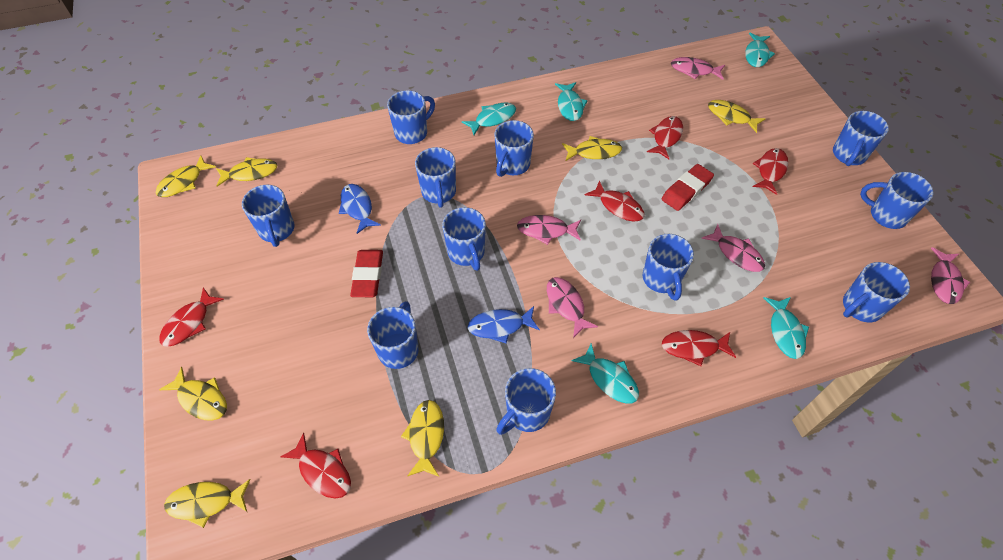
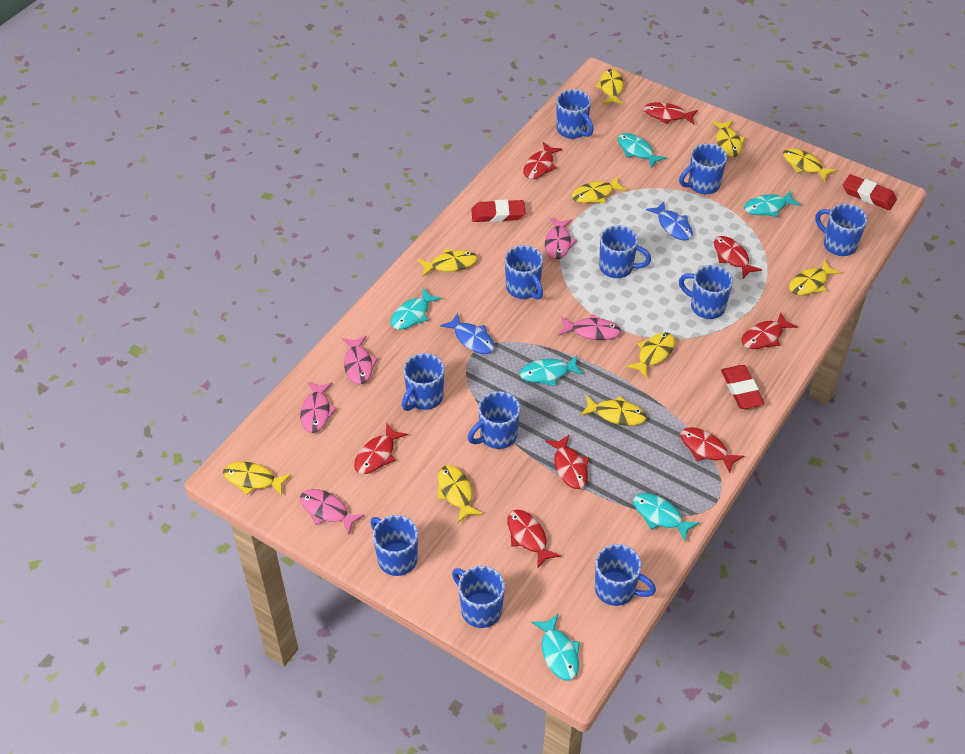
red eraser: [350,250,383,297] [662,164,714,211] = 2 -> [471,199,526,222] [721,365,764,409] [843,174,897,210] = 3
red fish: [159,287,224,347] [280,433,351,499] [585,180,645,222] [647,116,683,159] [662,330,736,366] [753,148,788,195] = 6 -> [354,423,408,474] [507,510,561,569] [523,142,562,179] [545,434,589,489] [644,102,698,124] [680,427,744,473] [714,236,762,279] [742,312,798,349] = 8
turquoise fish: [462,102,516,135] [555,82,588,121] [571,344,639,404] [745,33,775,67] [764,297,809,359] = 5 -> [390,287,442,330] [520,355,584,386] [531,614,580,681] [618,133,667,169] [633,493,700,541] [744,190,801,217] = 6
yellow fish: [156,155,216,197] [159,367,227,421] [164,479,251,528] [216,157,277,187] [401,400,444,477] [562,136,622,161] [708,100,766,133] = 7 -> [223,462,291,496] [418,249,477,276] [437,465,483,523] [572,176,627,203] [580,395,647,426] [595,69,624,105] [626,332,675,379] [712,120,745,157] [783,148,837,182] [789,259,842,295] = 10

